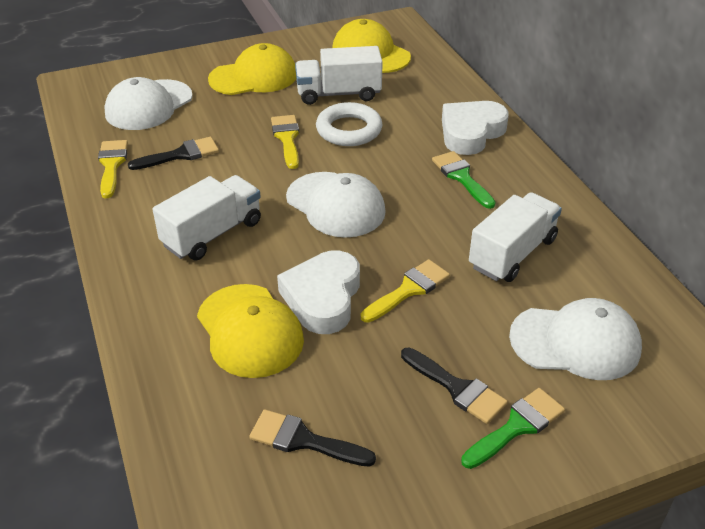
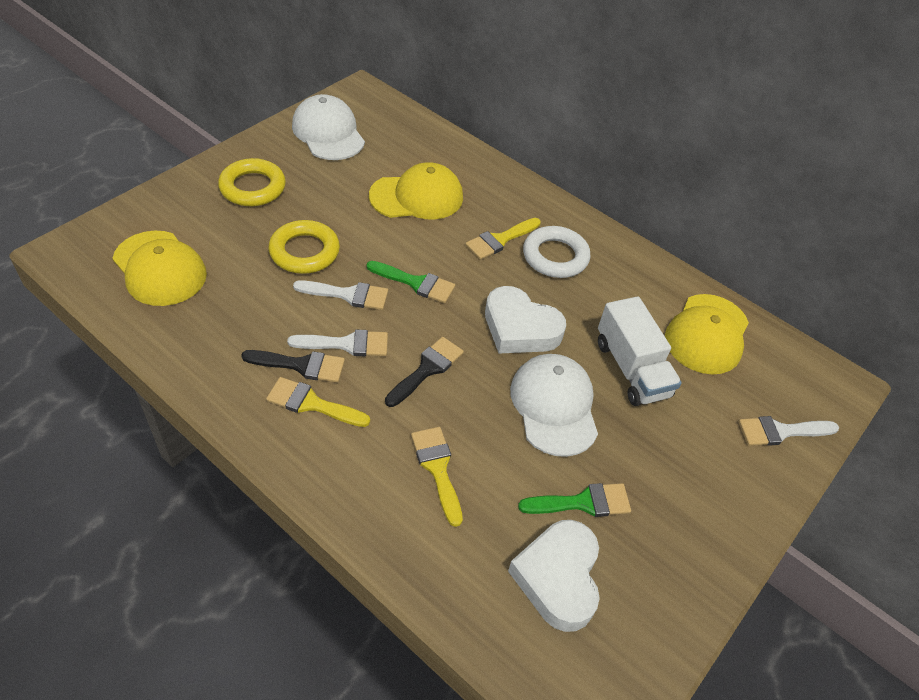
black brush: [128,137,219,170] [249,409,376,467] [401,348,508,424] = 3 -> [241,350,345,382] [385,337,464,407] = 2
white brush: none = 0 -> [287,330,388,356] [293,280,388,310] [738,416,839,446] = 3
white cap: [104,77,193,130] [286,172,386,238] [509,298,642,380] = 3 -> [292,94,365,160] [510,354,598,457] = 2
white truck: [152,175,261,260] [295,46,383,105] [469,192,562,282] = 3 -> [598,296,682,406] = 1
yellow ring: none = 0 -> [218,158,286,206] [269,220,340,274] = 2

